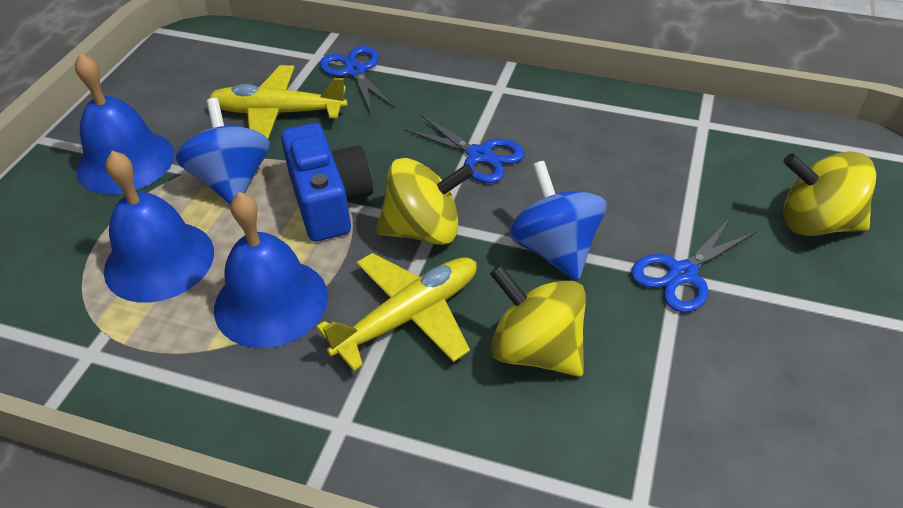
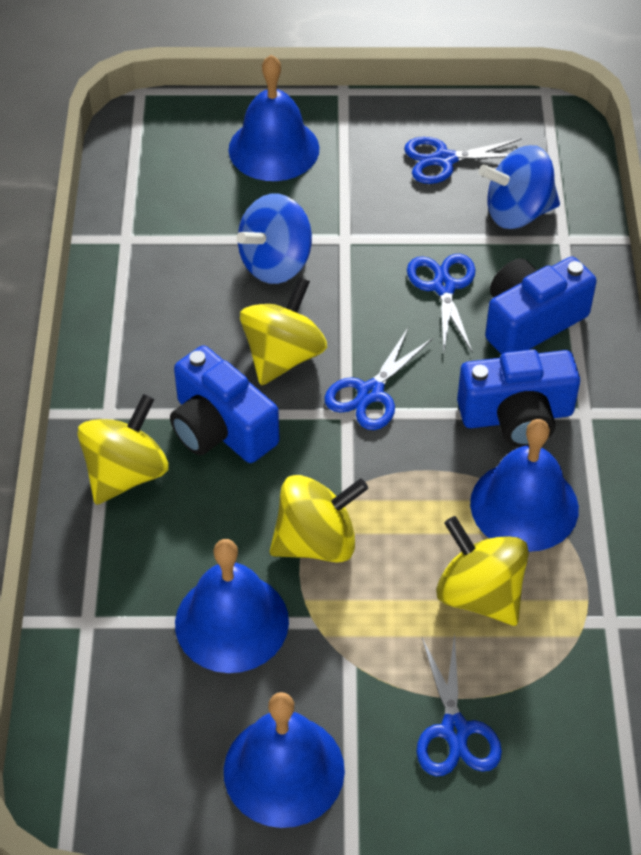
blue bell: [75,53,175,194] [104,151,214,303] [214,192,328,348] = 3 -> [175,539,289,673] [224,692,345,828] [229,55,319,181] [470,419,579,552] = 4
blue camera: [281,123,373,242] = 1 -> [170,345,280,463] [457,349,580,447] [485,257,597,354] = 3
blue scissors: [320,46,396,112] [404,115,525,183] [631,218,757,312] = 3 -> [324,326,433,430] [404,137,522,184] [407,254,476,352] [417,633,502,776] = 4
yellow plane: [208,65,347,139] [316,253,477,371] = 2 -> none = 0
yellow spinning top: [376,158,474,245] [490,265,586,377] [783,151,876,236] = 3 -> [77,394,169,505] [240,277,327,385] [270,475,368,563] [436,516,529,626] = 4

